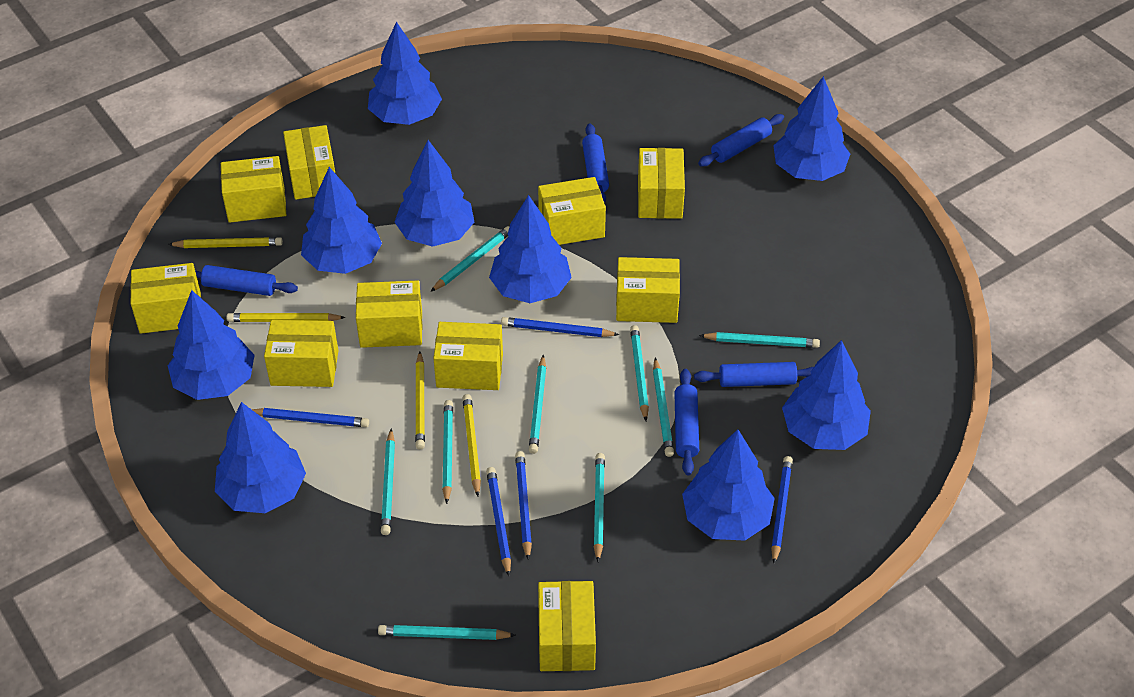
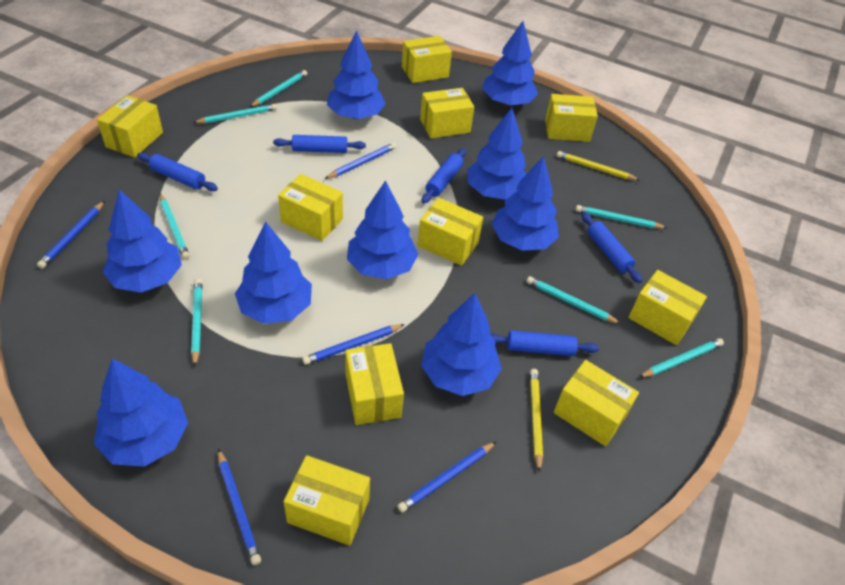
turquoise pencil: [378,625,516,640] [381,429,395,535] [430,226,509,292] [442,400,453,504] [529,355,546,454] [594,453,605,562] [630,325,649,421] [653,358,674,457] [699,332,820,348] = 9 -> [160,193,190,260] [191,279,202,367] [193,104,277,123] [250,70,307,107] [527,276,621,324] [576,205,667,229] [638,338,724,378] = 7
yellow pencil: [168,237,283,248] [227,313,346,322] [415,351,425,450] [463,394,481,497] = 4 -> [530,369,543,473] [557,151,639,180] = 2

